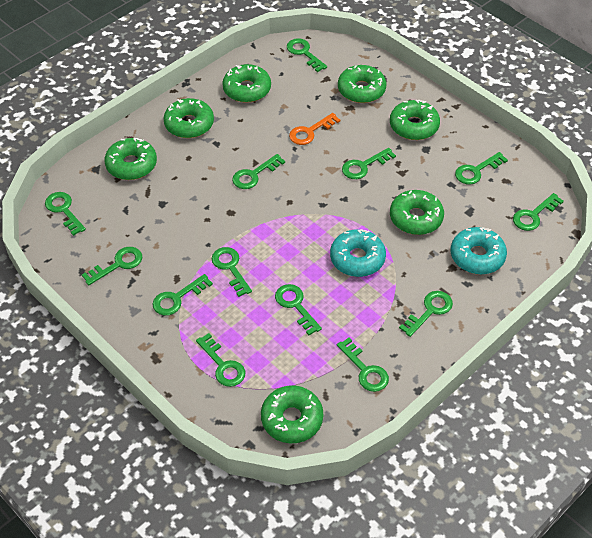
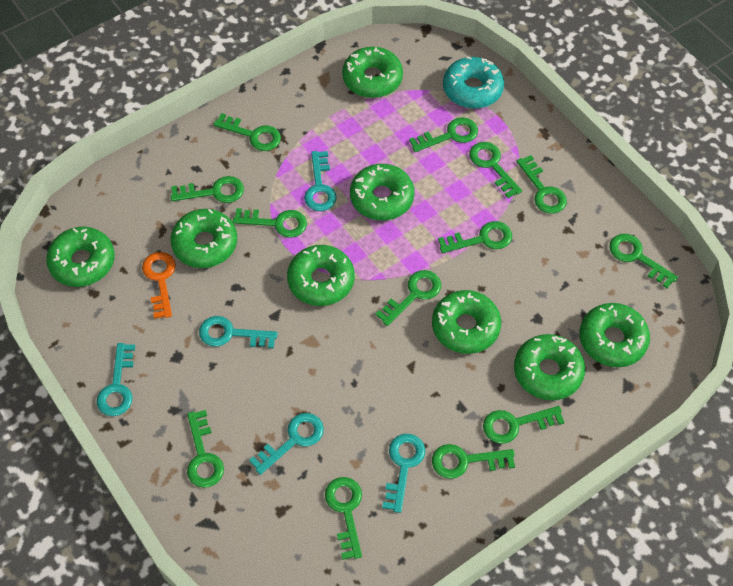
green donut: [104,138,157,180] [164,98,214,138] [222,64,271,103] [261,385,323,443] [338,65,386,103] [390,100,440,140] [390,190,444,235] = 7 -> [46,227,115,287] [171,209,237,268] [287,245,355,306] [342,47,403,98] [350,164,414,220] [432,290,501,354] [514,334,585,400] [579,303,650,367] = 8
turquoise donut: [330,229,386,277] [451,227,507,274] = 2 -> [443,57,504,109] = 1
turquoise key: none = 0 -> [97,343,135,416] [199,316,278,348] [249,413,324,475] [304,151,337,211] [382,434,425,513] = 5

